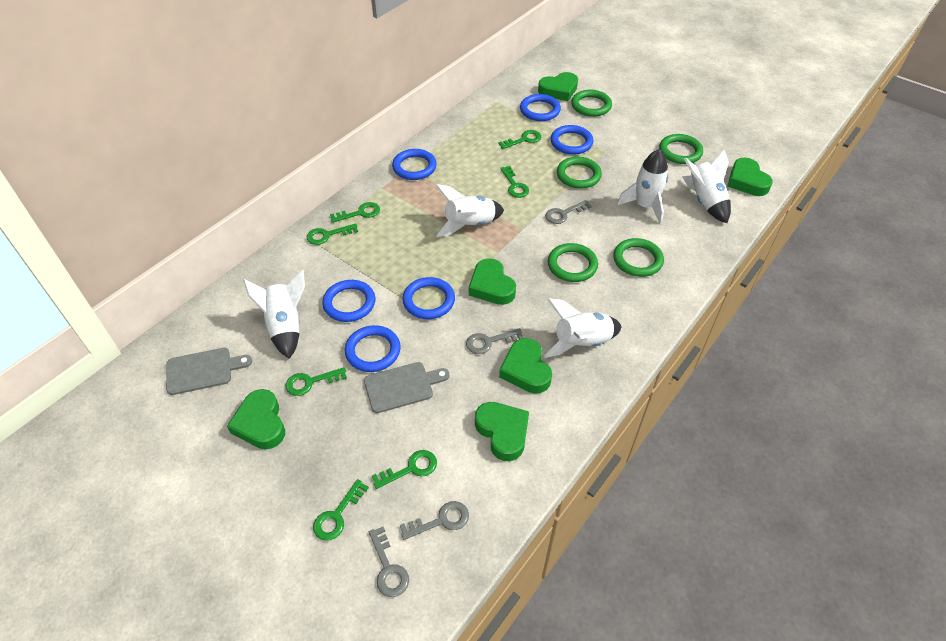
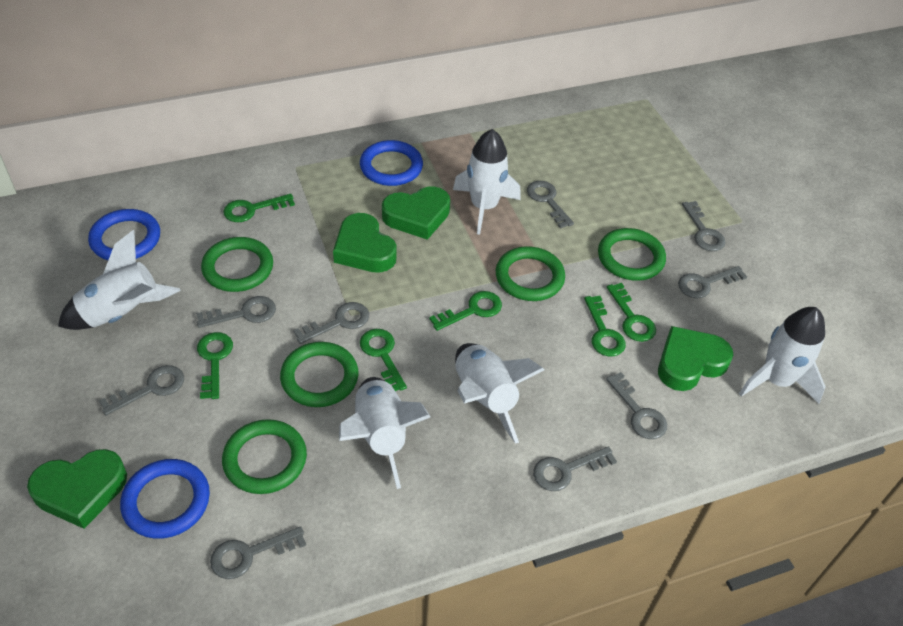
blue ring: [322,280,375,322] [345,325,401,372] [392,149,437,180] [402,277,455,319] [520,94,561,121] [551,125,594,155] = 6 -> [88,209,160,260] [120,459,210,539] [360,140,423,186] = 3
green heart: [227,389,285,449] [469,258,516,305] [475,402,529,461] [499,338,552,394] [538,72,578,101] [727,158,773,196] = 6 -> [27,449,127,529] [333,213,397,273] [382,186,450,240] [658,326,734,391] = 4
green key: [286,367,347,396] [307,223,358,245] [313,479,369,541] [330,202,380,223] [372,450,437,489] [499,130,541,149] [500,166,529,198] = 7 -> [197,332,233,399] [223,194,295,222] [360,329,407,391] [429,291,502,331] [584,296,626,356] [607,283,656,342] = 6
grey cutting board: [166,348,252,395] [364,362,450,413] = 2 -> none = 0
grey key: [369,527,409,597] [400,501,469,540] [466,328,524,354] [545,200,592,224] = 4 -> [99,365,184,416] [196,296,276,328] [210,526,306,579] [293,302,369,344] [527,181,574,229] [533,446,617,491] [606,372,667,439] [678,266,747,299] [682,201,726,251] = 9

